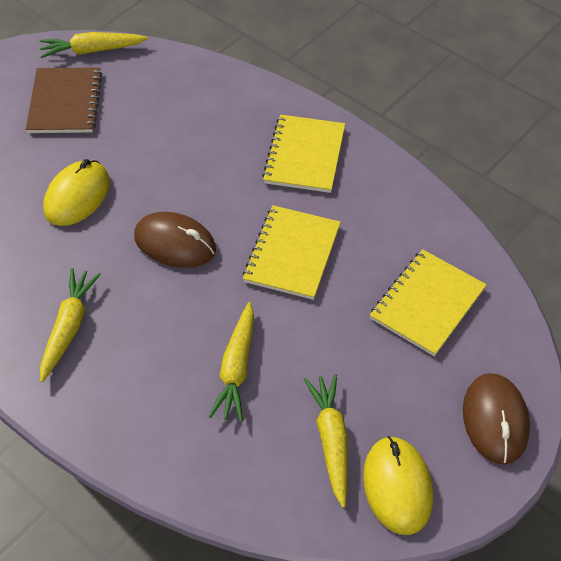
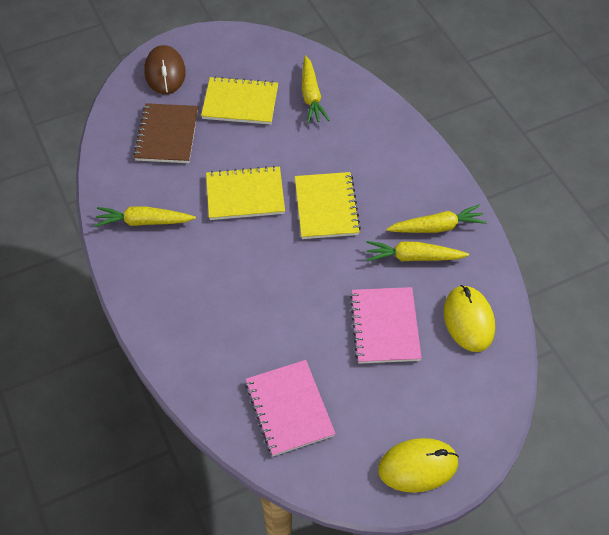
brown mouse: [134,212,216,268] [463,373,530,465] = 2 -> [144,45,186,94] = 1
pink notebook: none = 0 -> [245,360,336,456] [350,287,422,364] = 2

